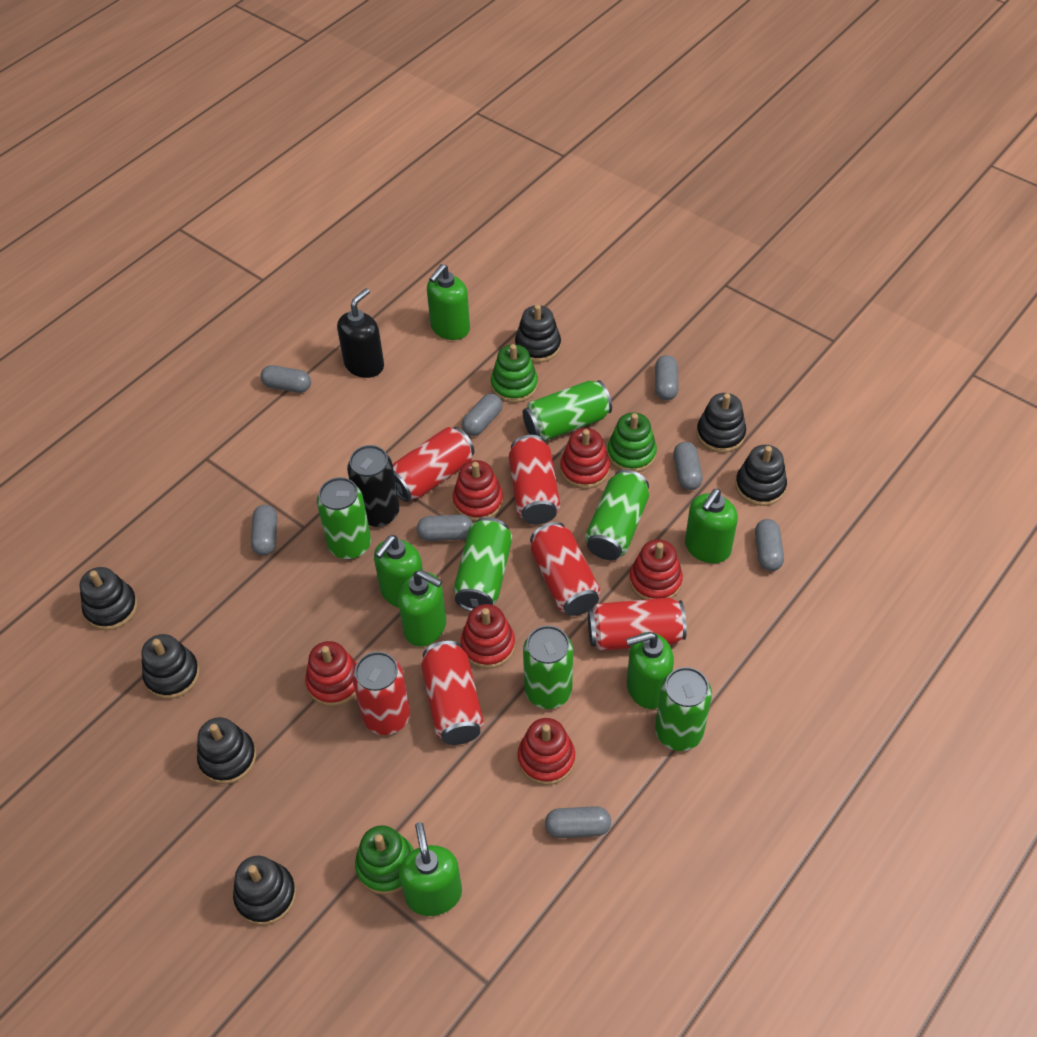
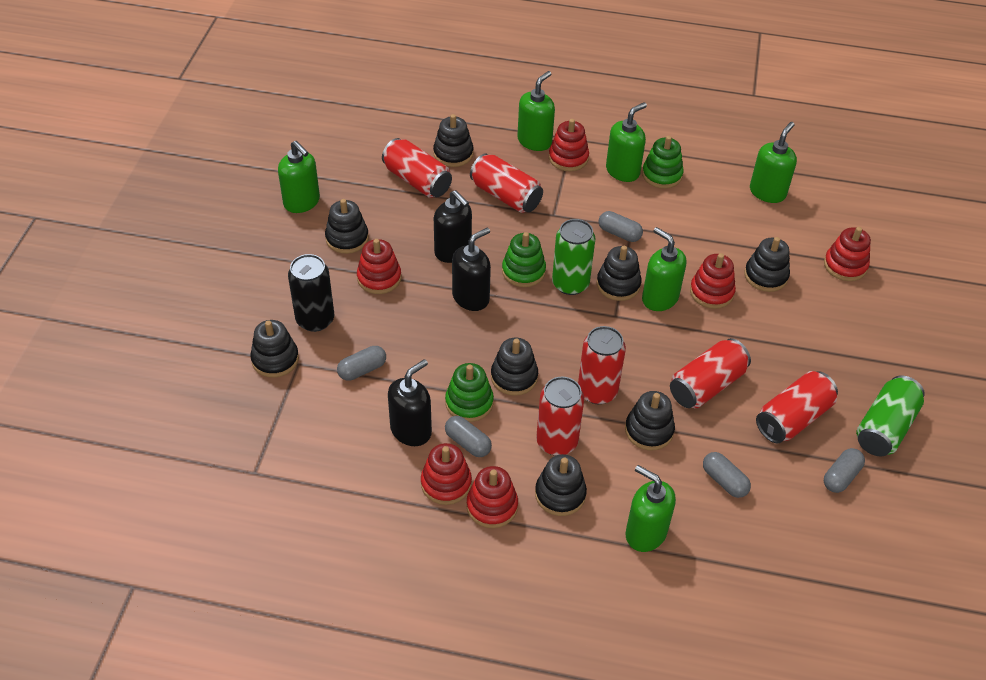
black soap dispenser: [337,288,384,378] = 1 -> [388,359,432,446] [434,190,472,263] [452,228,491,311] = 3
black stacking toy: [80,567,138,630] [141,634,200,699] [197,717,256,784] [233,856,296,925] [515,304,561,363] [697,393,746,453] [735,445,787,506] = 7 -> [250,320,299,378] [325,199,369,254] [433,114,474,167] [491,338,538,396] [535,454,587,516] [597,246,642,301] [625,391,675,450] [744,237,790,292] = 8
green can: [317,477,371,559] [454,517,512,611] [523,380,612,441] [523,625,573,709] [585,470,649,560] [655,667,712,751] = 6 -> [552,219,595,295] [856,375,925,456] = 2
grey capsule: [251,505,277,556] [260,365,311,393] [417,515,473,541] [462,393,503,436] [545,806,611,838] [655,355,679,400] [673,442,703,490] [755,519,784,571] = 8 -> [337,346,386,381] [445,416,492,457] [599,211,643,242] [703,452,751,498] [824,448,865,493] = 5

